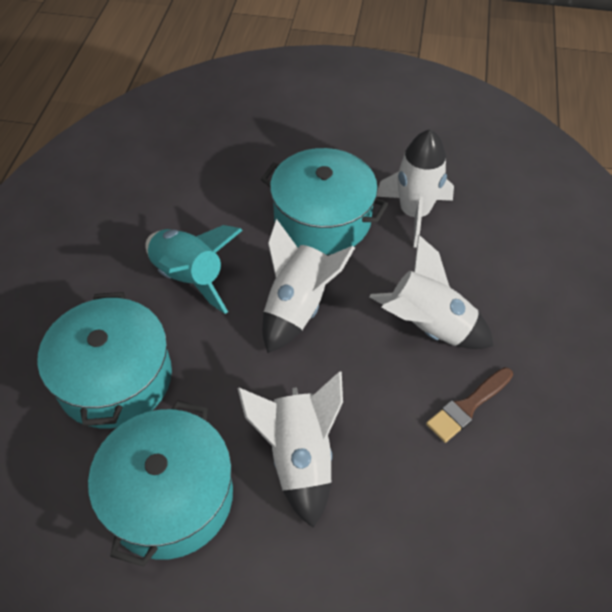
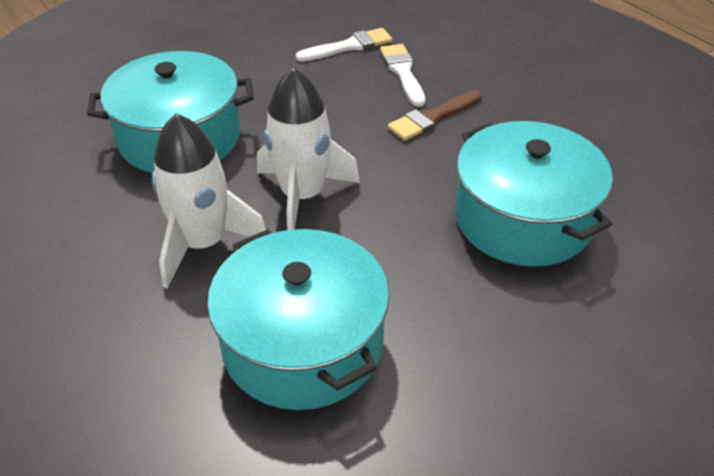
turquoise rocket: [145,225,243,314] = 1 -> none = 0
white brush: none = 0 -> [296,28,393,61] [380,44,425,107] = 2
white rocket: [237,372,343,528] [262,219,355,353] [369,235,494,349] [377,129,454,248] = 4 -> [152,113,266,289] [257,67,360,230] = 2

